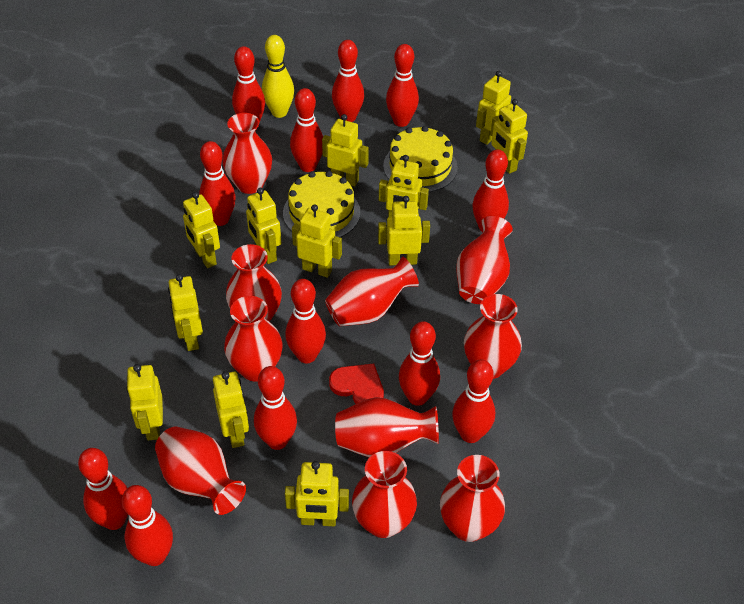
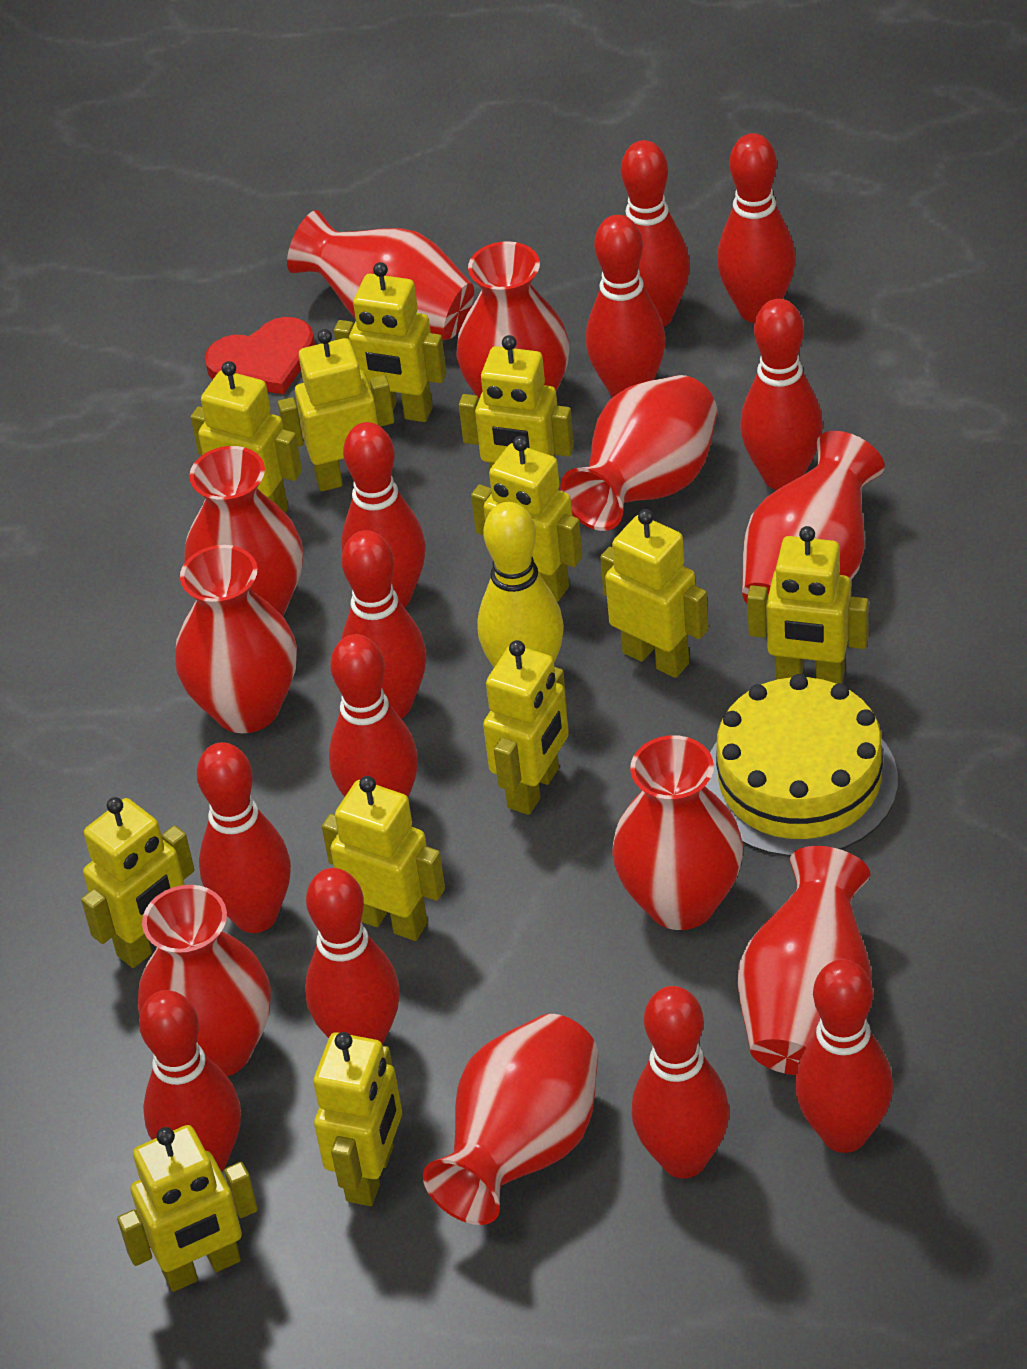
yellow cake: [283,171,361,237] [383,126,458,192] = 2 -> [705,674,898,857] = 1

